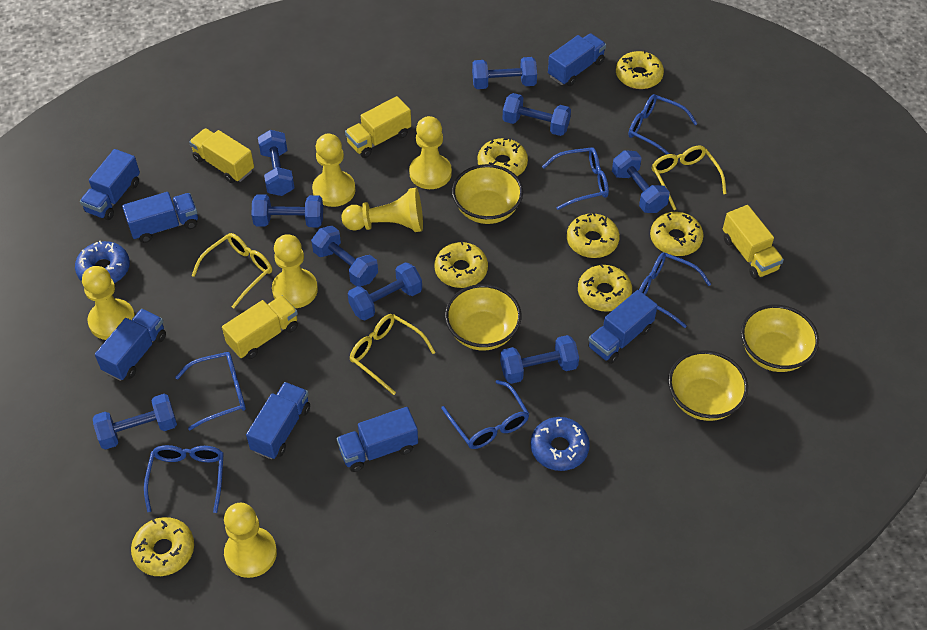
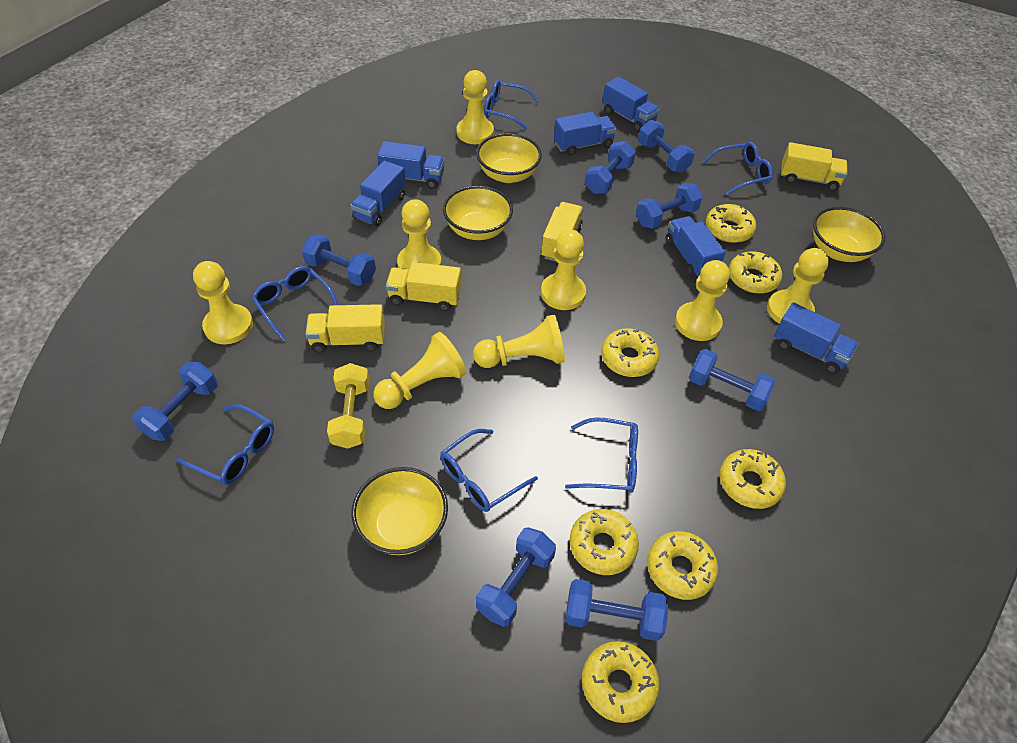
blue donut: [75,241,130,283] [530,417,590,471] = 2 -> none = 0
blue dumbbell: [93,394,177,450] [251,194,323,227] [258,130,294,196] [311,226,378,287] [348,262,422,320] [472,57,537,89] [500,335,579,384] [503,93,571,136] [612,150,670,213] = 9 -> [132,362,218,441] [302,234,376,286] [476,527,556,627] [566,579,668,641] [585,141,636,194] [636,183,703,229] [638,120,695,173] [689,349,776,411] = 8
blue truck: [80,149,140,220] [95,309,166,381] [122,192,198,243] [246,382,310,459] [337,407,418,472] [548,33,606,86] [588,290,658,364] = 7 -> [351,160,406,227] [378,141,445,189] [554,112,617,156] [602,77,660,132] [665,216,726,277] [774,302,858,374] = 6
yellow dumbbell: none = 0 -> [327,363,370,449] = 1
yellow glasses: [192,233,272,308] [350,314,436,395] [652,146,727,210] = 3 -> none = 0
yellow pawn: [82,266,135,340] [224,503,277,578] [272,234,318,308] [312,133,356,207] [342,188,423,232] [409,116,452,189] = 6 -> [193,261,253,344] [374,332,466,409] [397,199,442,269] [457,70,494,144] [473,314,565,368] [541,229,586,310] [675,260,730,341] [767,248,829,324] = 8

